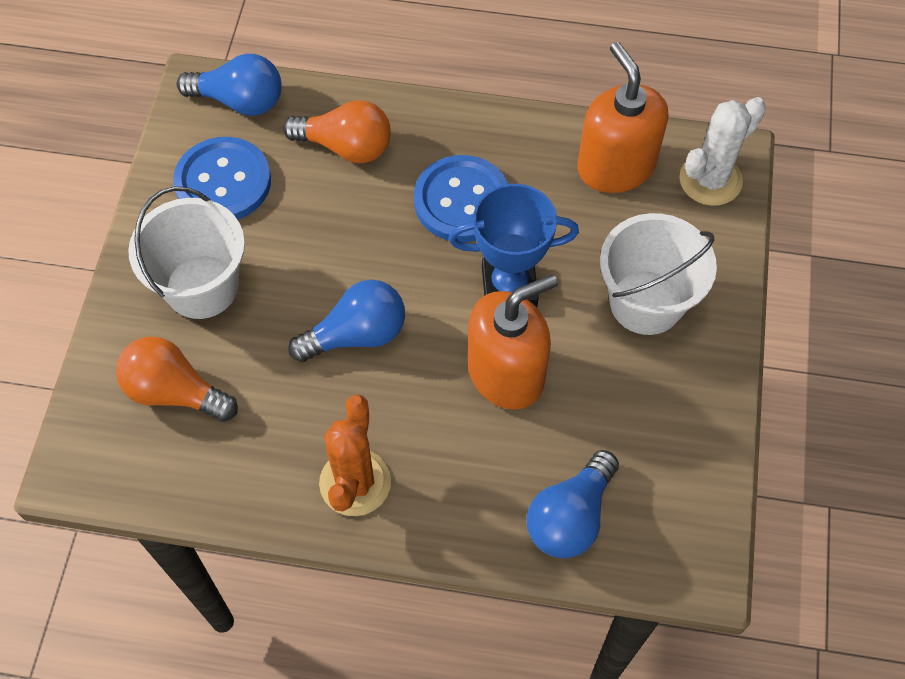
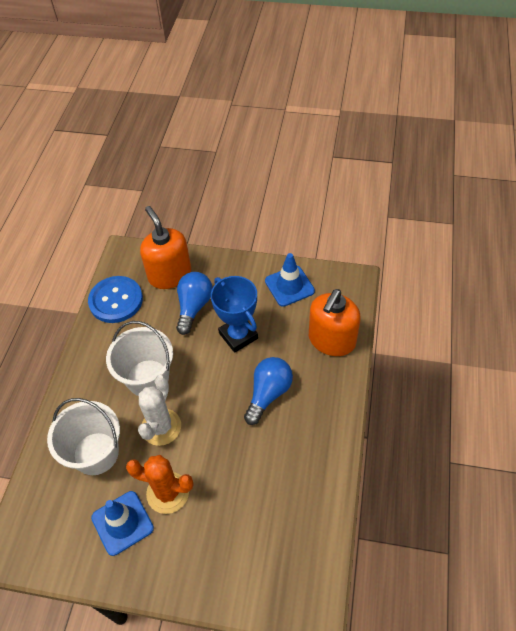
blue button: [173,137,271,220] [414,155,508,242] = 2 -> [88,276,143,323] = 1
blue light bulb: [177,54,282,116] [288,280,405,362] [527,450,619,558] = 3 -> [176,272,213,335] [244,357,293,425] = 2
blue traffic cone: none = 0 -> [91,491,154,556] [265,253,315,307] = 2
orange light bulb: [116,336,238,422] [283,100,391,163] = 2 -> none = 0

